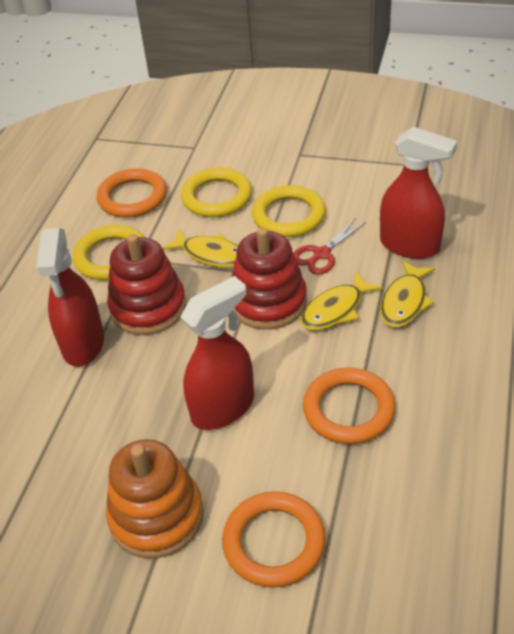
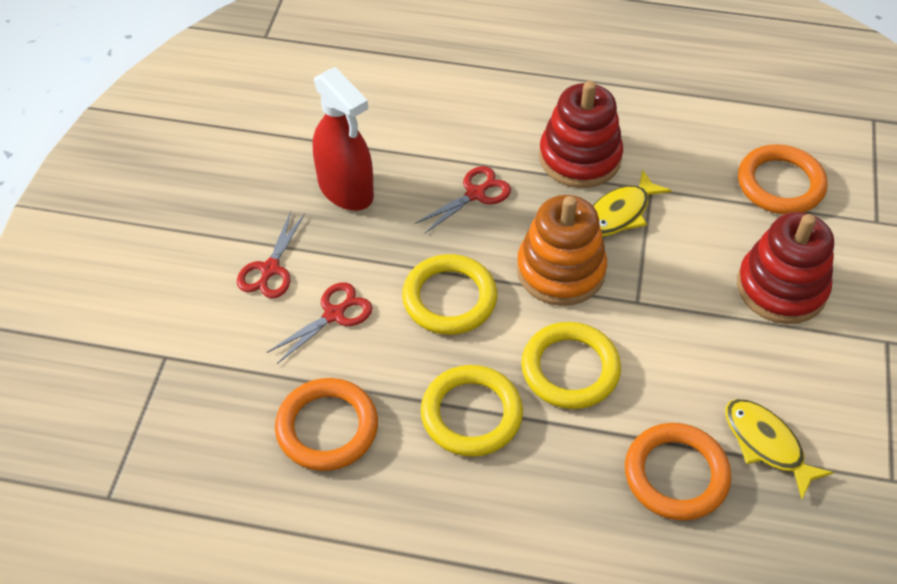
red scissors: [294,218,366,275] = 1 -> [237,211,305,298] [267,282,372,364] [415,166,511,234] = 3
red spray bottle: [36,228,104,367] [180,276,254,430] [380,127,457,259] = 3 -> [313,67,374,211] = 1
yellow fish: [162,229,238,268] [301,271,383,330] [380,260,436,327] = 3 -> [592,169,672,237] [725,399,834,499] = 2

